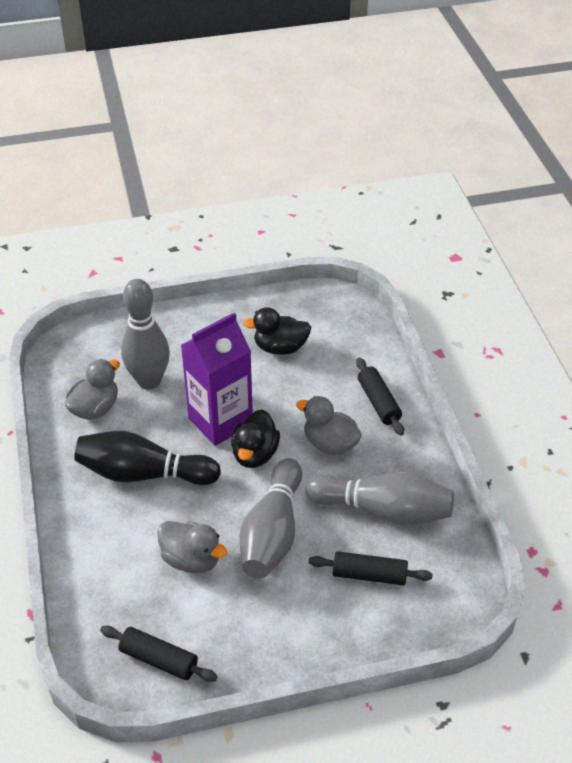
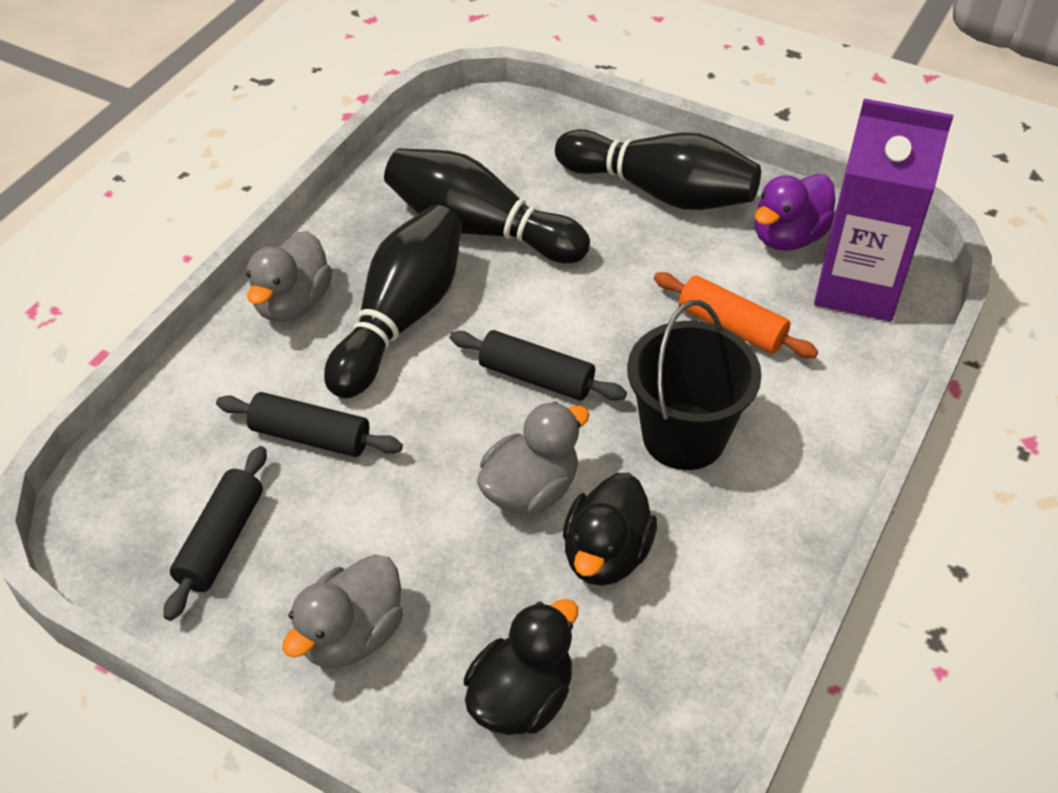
black bowling pin: [74,431,221,485] = 1 -> [324,205,462,398] [384,148,590,263] [555,129,761,210] = 3
black bucket: none = 0 -> [627,300,762,470] = 1
grey bowling pin: [121,279,170,390] [240,458,302,579] [305,472,454,525] = 3 -> none = 0
orange rolling pin: none = 0 -> [654,272,818,358] = 1
purple duck: none = 0 -> [755,174,836,251] = 1

